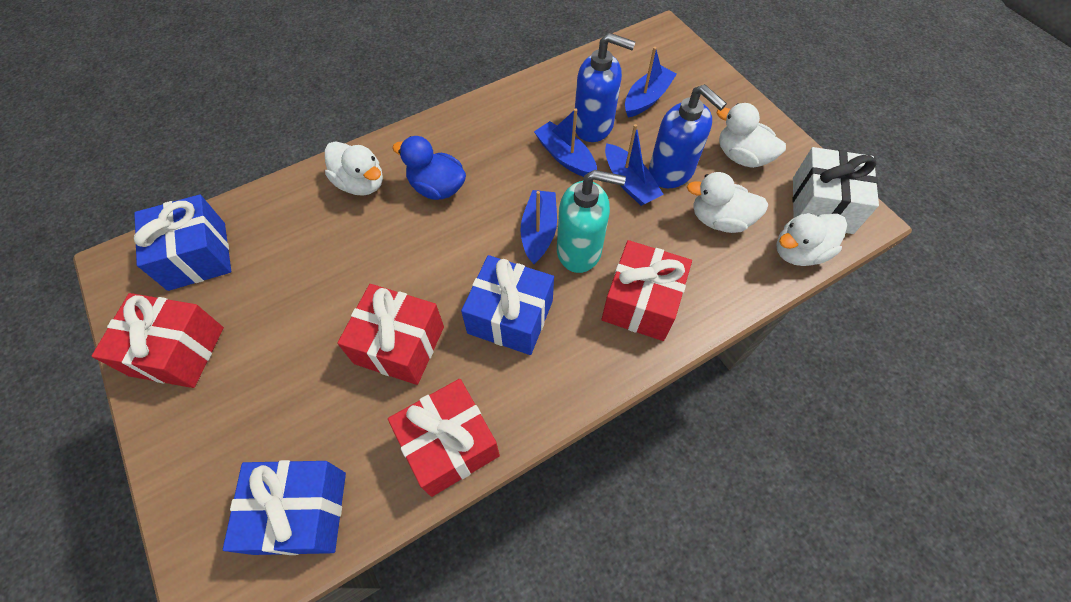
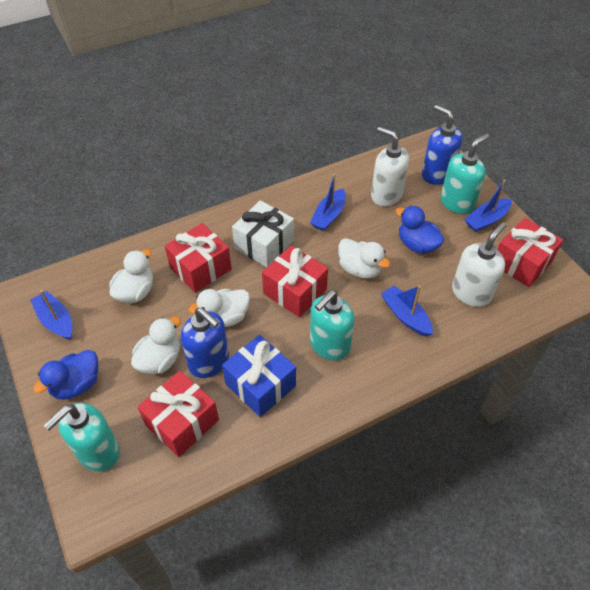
blue duck: [392,136,466,200] = 1 -> [33,350,98,400] [396,206,444,254] = 2
blue gift: [134,195,231,291] [223,460,346,555] [461,255,554,355] = 3 -> [222,335,296,417] = 1
turquoise soap dispenser: [557,170,626,273] = 1 -> [44,403,120,471] [310,290,354,360] [440,134,489,214] = 3
white soap dispenser: none = 0 -> [371,127,409,206] [452,222,507,307] = 2

